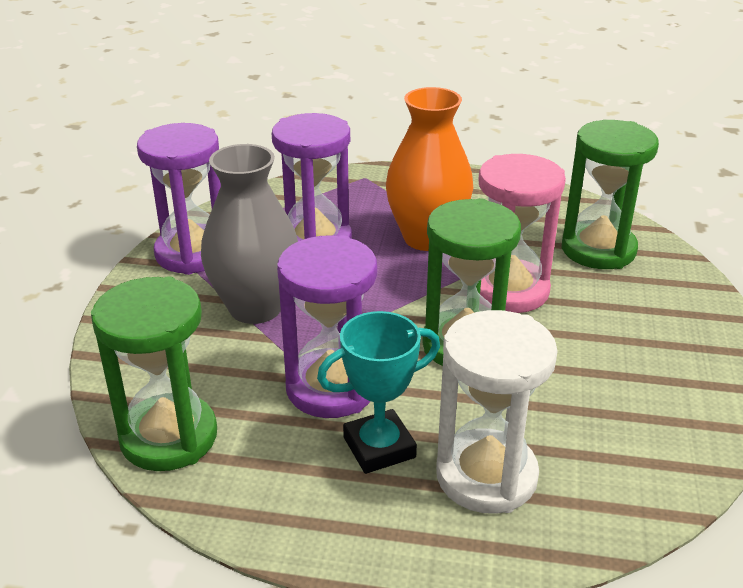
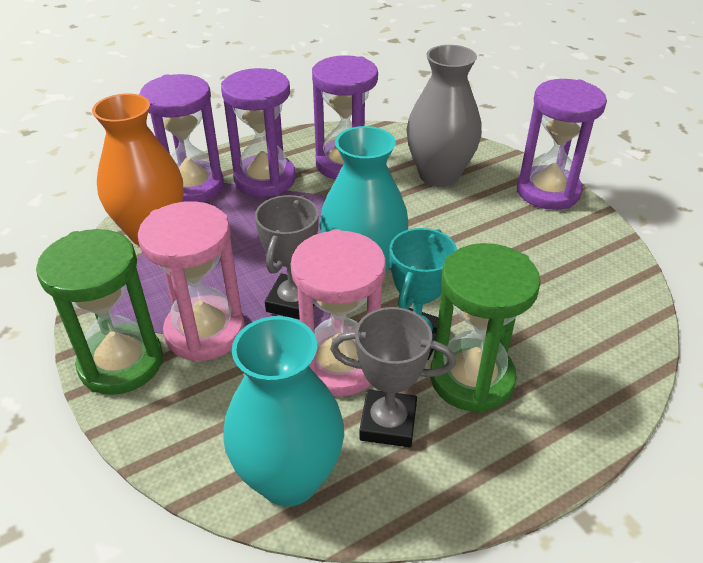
green hourglass: [91,276,217,471] [422,198,521,366] [562,120,659,269] = 3 -> [36,229,163,395] [430,243,541,413] = 2
grey trophy: none = 0 -> [255,195,319,319] [330,307,456,447] = 2
pink hourglass: [478,154,566,313] = 1 -> [138,201,245,362] [291,229,386,396] = 2
purple hourglass: [137,123,221,275] [272,113,352,241] [277,235,377,418] = 3 -> [139,74,224,202] [221,68,296,197] [312,55,378,180] [517,79,607,210] = 4
turquoise vase: none = 0 -> [223,316,344,506] [320,126,408,276] = 2
white hourglass: [436,310,558,514] = 1 -> none = 0

